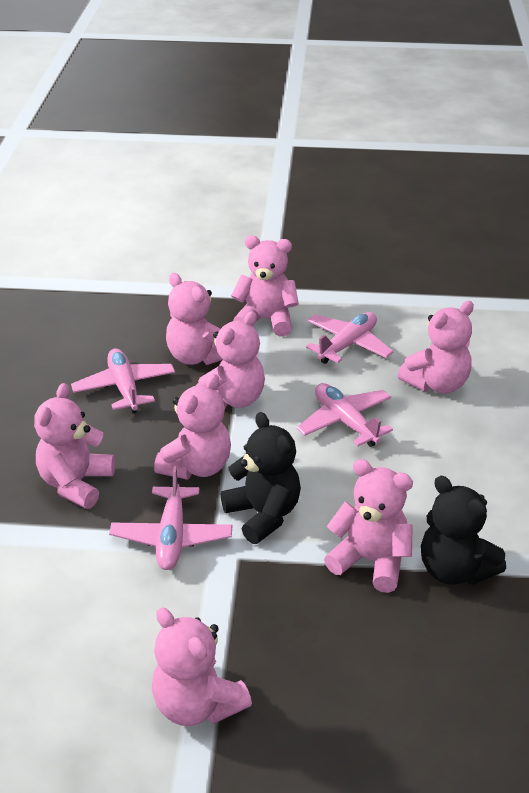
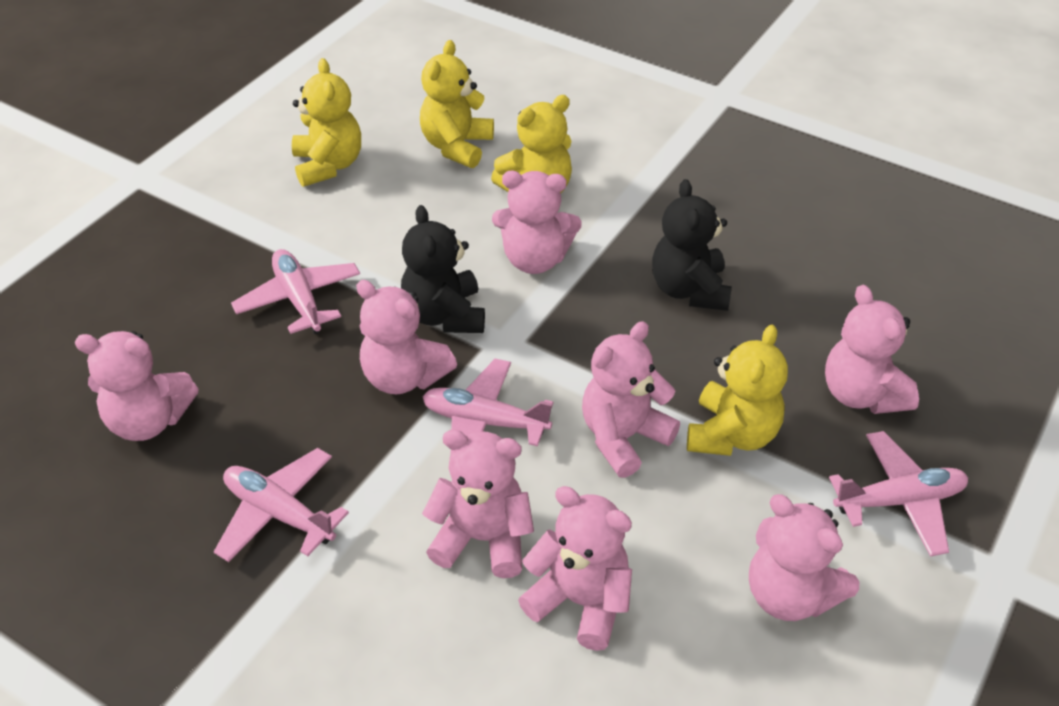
yellow teddy bear: none = 0 -> [292,58,361,187] [420,40,494,168] [491,95,572,193] [687,324,788,456] = 4

